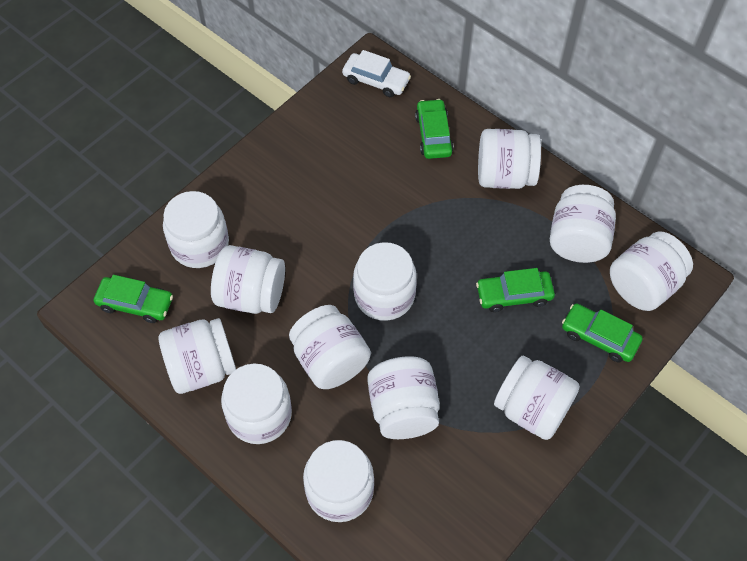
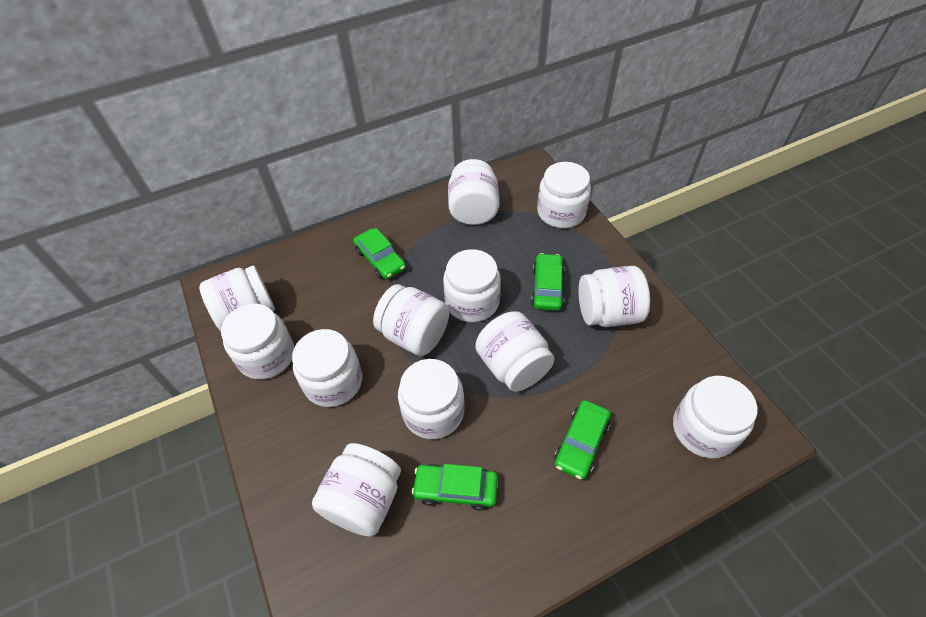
white car: [342,50,411,97] = 1 -> none = 0

